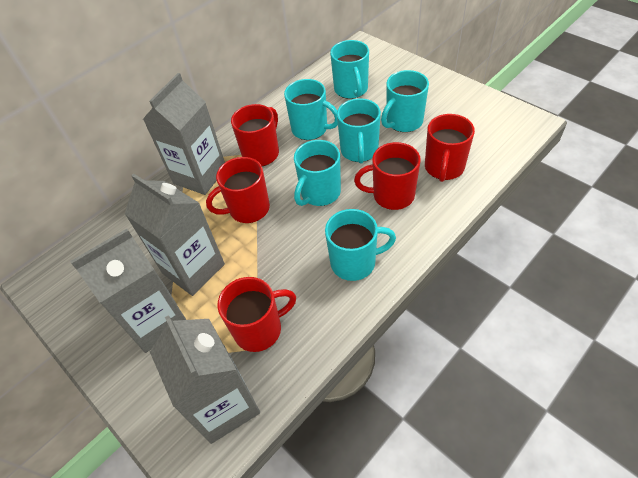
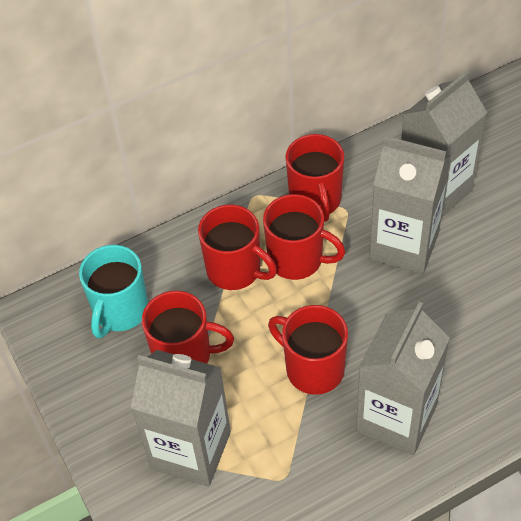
turquoise mug: [284,79,338,140] [294,140,341,206] [325,209,396,281] [330,40,369,99] [337,98,381,164] [381,70,429,132] = 6 -> [79,245,148,338] = 1

